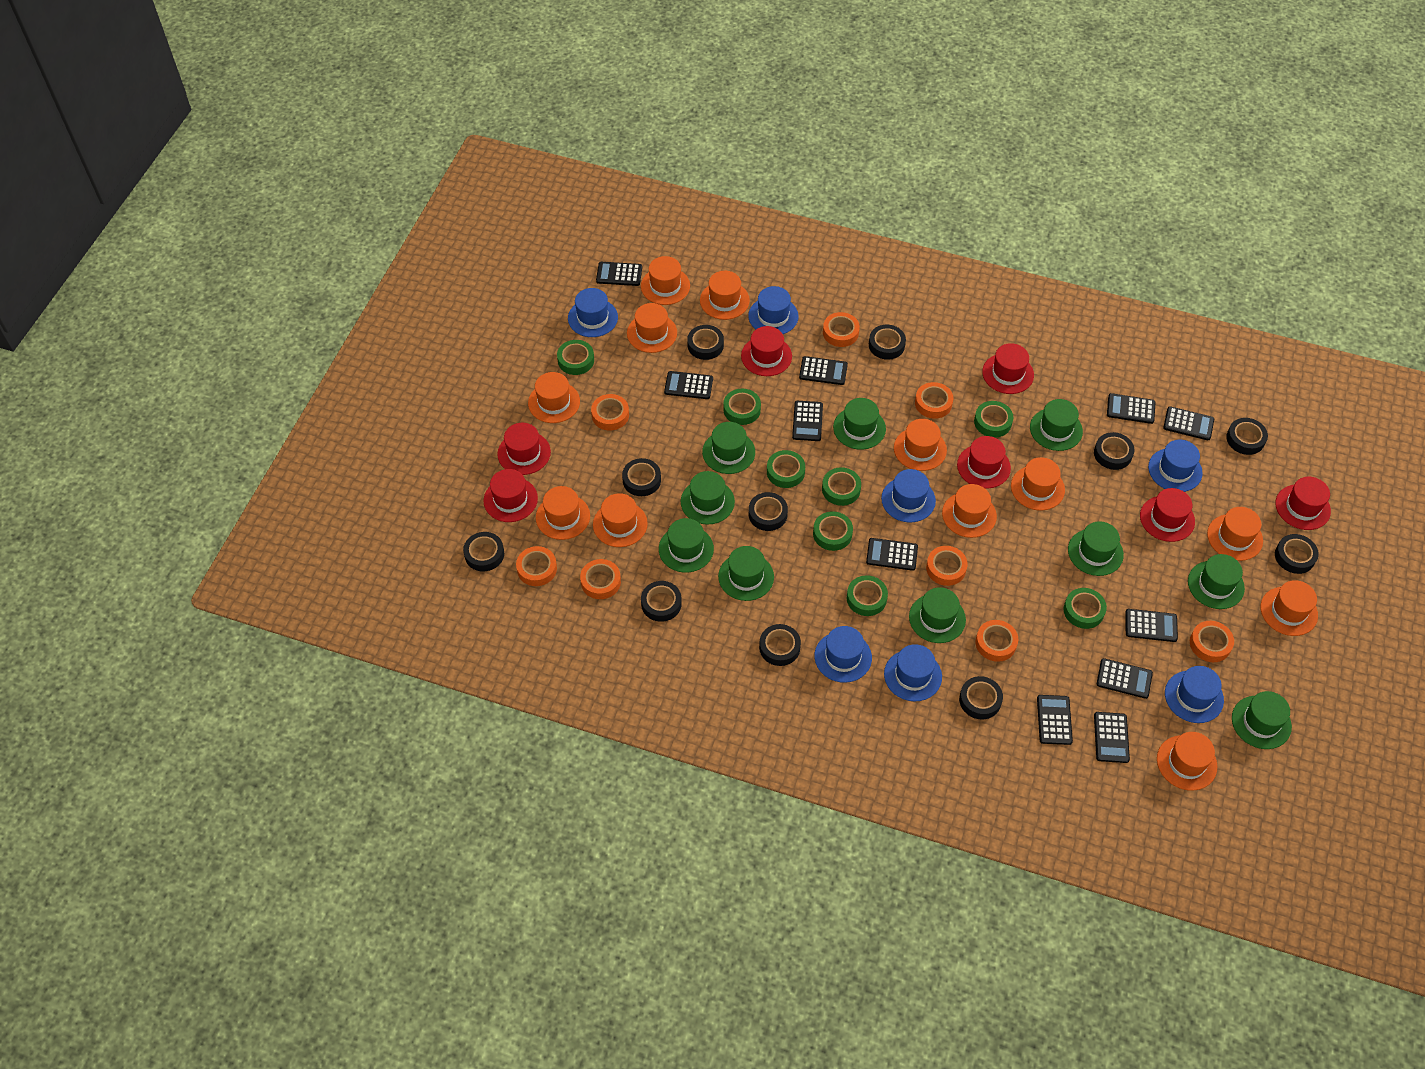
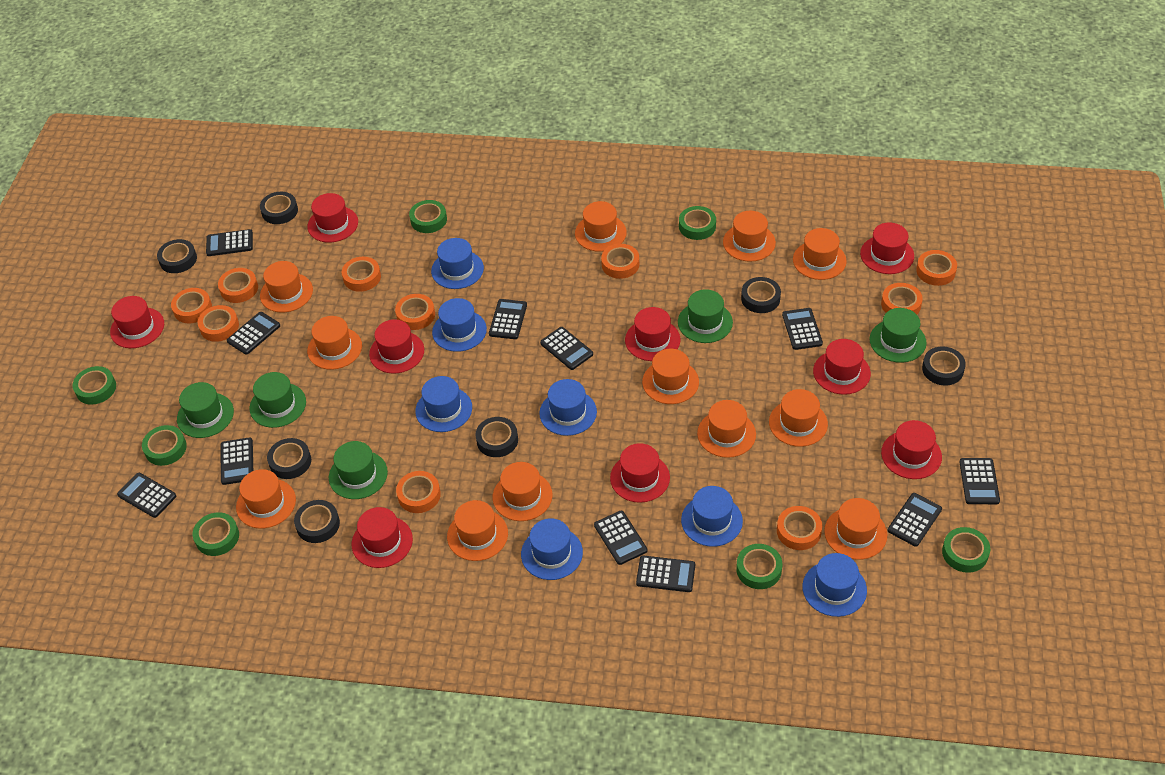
black tape: [463,532,504,571] [622,458,661,496] [641,581,682,622] [687,325,724,360] [749,492,788,531] [759,624,801,666] [869,325,906,360] [959,676,1003,719] [1094,432,1134,470] [1226,418,1268,455] [1275,534,1319,574] = 11 -> [157,239,197,273] [260,192,298,224] [267,438,311,479] [294,500,340,543] [475,417,518,457] [741,277,781,313] [922,347,966,385] = 7
green hat: [659,518,714,573] [681,471,735,525] [702,422,755,474] [718,546,774,601] [833,398,886,450] [909,587,966,643] [1030,399,1083,451] [1068,521,1124,576] [1188,554,1245,609] [1232,691,1292,749] = 10 -> [177,382,234,438] [249,372,306,428] [329,441,388,499] [678,289,733,343] [870,308,927,363] = 5
green tape: [557,340,594,375] [723,389,761,425] [767,450,805,488] [813,511,853,551] [822,467,861,506] [847,575,888,616] [974,401,1013,438] [1064,588,1107,629] = 8 -> [72,366,116,405] [142,425,187,466] [193,512,239,556] [409,200,447,233] [679,206,716,240] [736,544,782,589] [942,527,990,573] = 7
orange tape: [516,546,557,586] [580,559,621,599] [591,394,629,431] [823,312,860,347] [915,382,953,419] [926,546,968,586] [975,620,1018,662] [1190,621,1234,662] = 8 -> [171,288,212,323] [198,305,239,342] [218,268,258,303] [342,257,381,292] [395,294,435,330] [396,471,441,513] [601,244,639,279] [777,506,822,550] [881,283,923,314] [916,250,957,286] = 10
red hat: [483,469,538,522] [497,423,551,475] [741,326,792,376] [957,436,1011,489] [982,343,1034,394] [1140,488,1195,542] [1275,477,1331,530] = 7 -> [110,296,164,348] [307,193,358,243] [352,507,413,568] [369,319,424,374] [610,443,670,503] [625,307,680,361] [813,339,871,395] [860,222,914,274] [881,420,942,479] = 9

